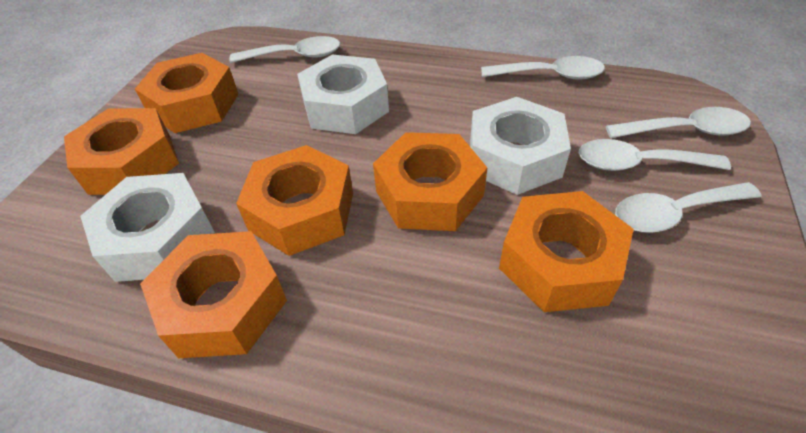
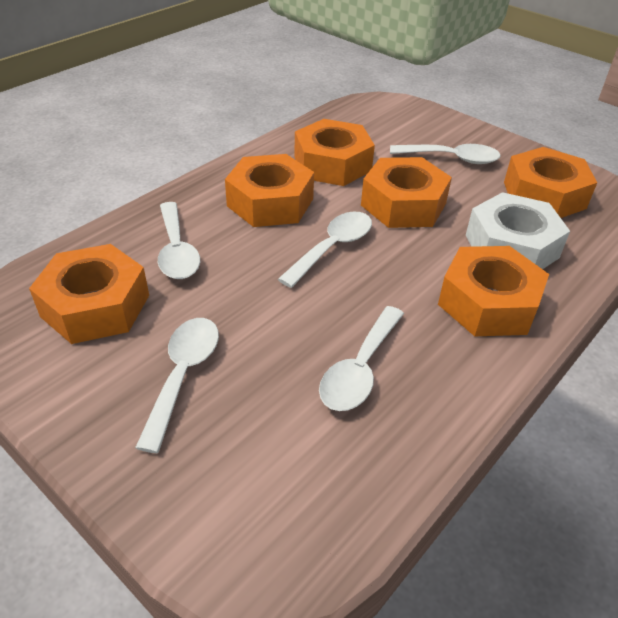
white nut: [80,173,215,282] [297,54,389,134] [470,97,571,195] = 3 -> [466,192,570,269] = 1

